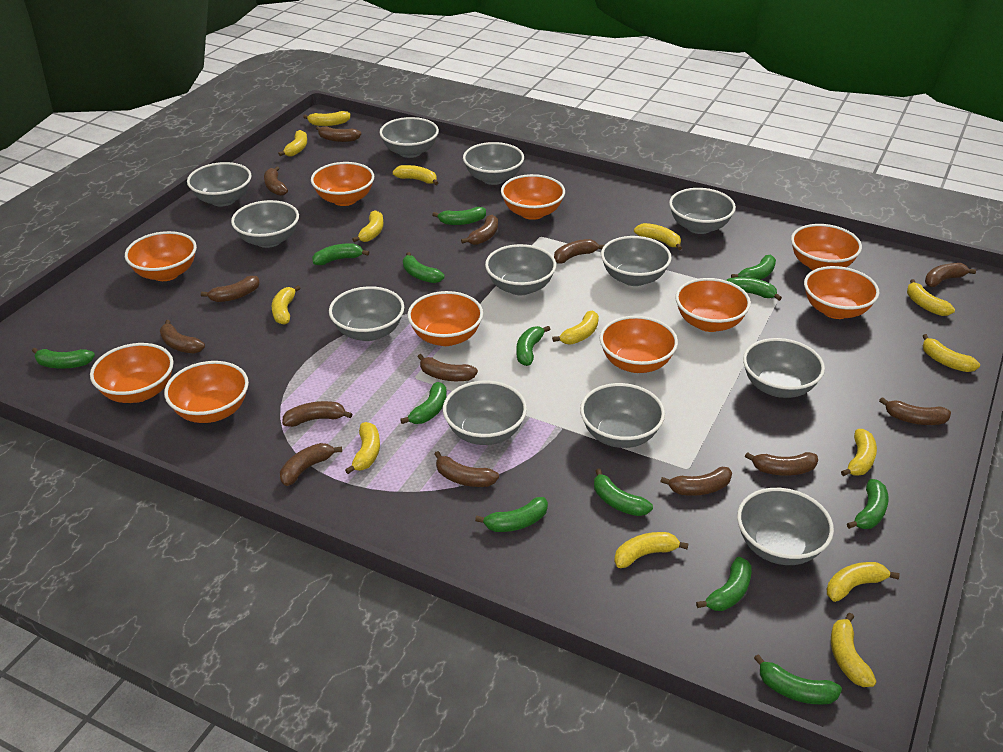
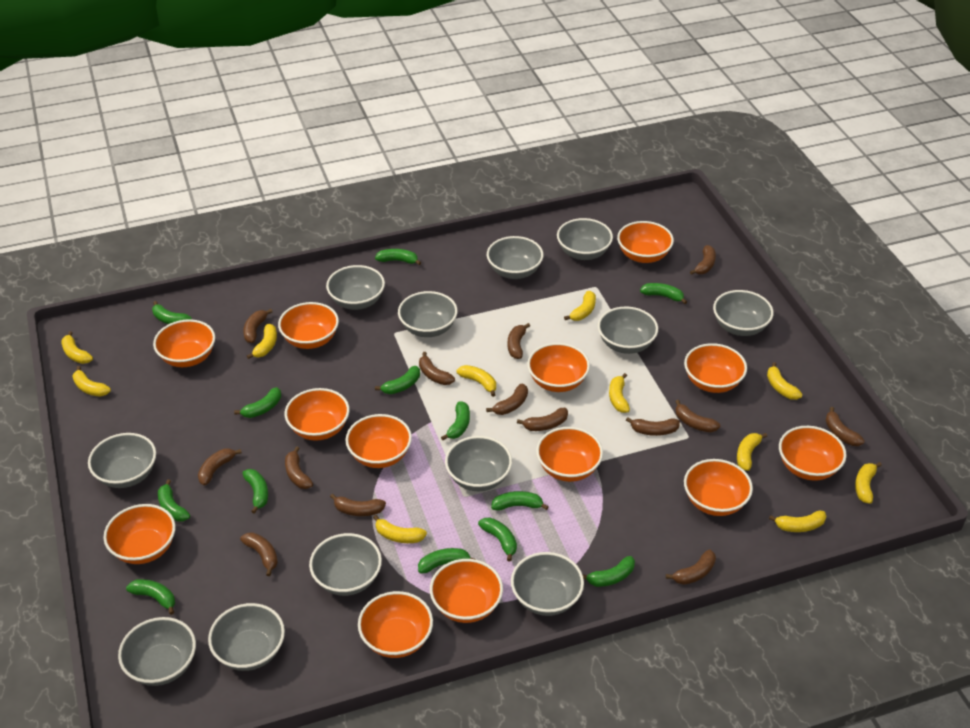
orange bowl: [90,343,173,403] [125,231,197,281] [164,361,249,423] [311,162,374,206] [407,291,483,346] [501,174,565,220] [600,316,678,373] [675,278,751,332] [791,224,862,270] [804,266,880,319] = 10 -> [103,504,176,564] [153,319,215,367] [278,302,339,349] [285,388,350,441] [346,414,412,468] [358,591,433,658] [430,559,503,623] [527,343,590,392] [536,427,603,482] [617,221,674,263] [684,343,747,393] [684,459,753,516] [779,426,847,481] = 13
yellow banana: [271,285,301,325] [278,130,307,156] [303,111,350,126] [345,422,380,474] [352,210,384,242] [392,165,438,185] [552,310,599,344] [614,532,689,568] [634,223,682,250] [827,562,900,602] [831,613,876,687] [841,429,877,476] [907,279,955,316] [923,334,980,372] = 14 -> [61,331,93,364] [72,366,111,397] [247,324,277,359] [373,515,427,543] [456,365,496,397] [564,291,596,321] [609,373,630,413] [737,433,767,471] [767,362,802,400] [769,511,826,532] [855,462,882,504] = 11

